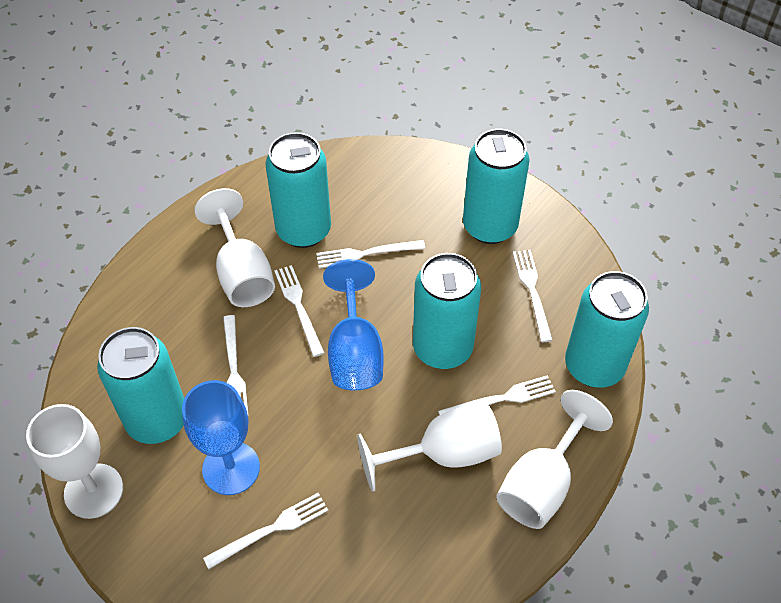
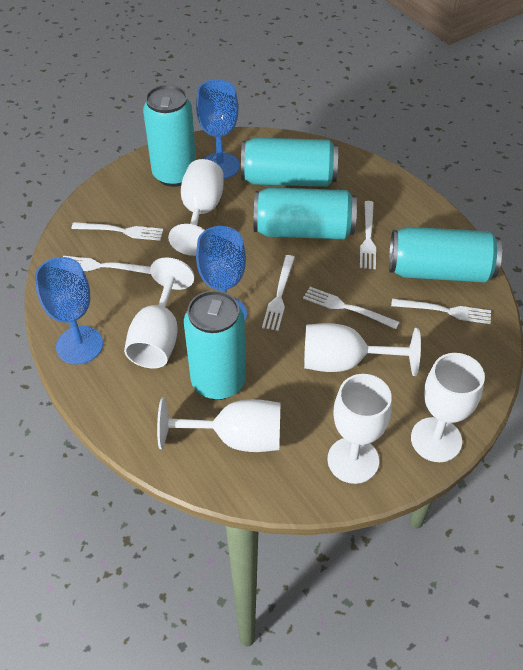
blue goblet: [182,380,260,495] [323,259,384,391] = 2 -> [35,257,103,365] [196,79,240,179] [196,226,247,320] = 3
white goblet: [26,404,123,519] [194,188,275,307] [357,404,502,492] [496,390,613,529] = 4 -> [124,258,195,368] [157,397,280,452] [168,159,224,256] [304,323,421,376] [327,374,392,484] [411,353,485,462] = 6

